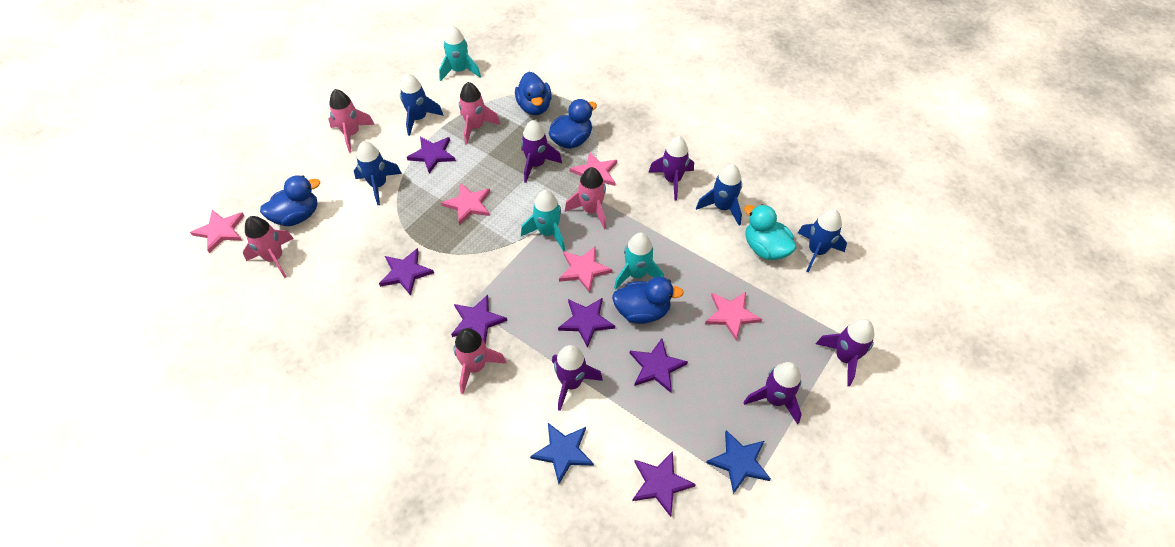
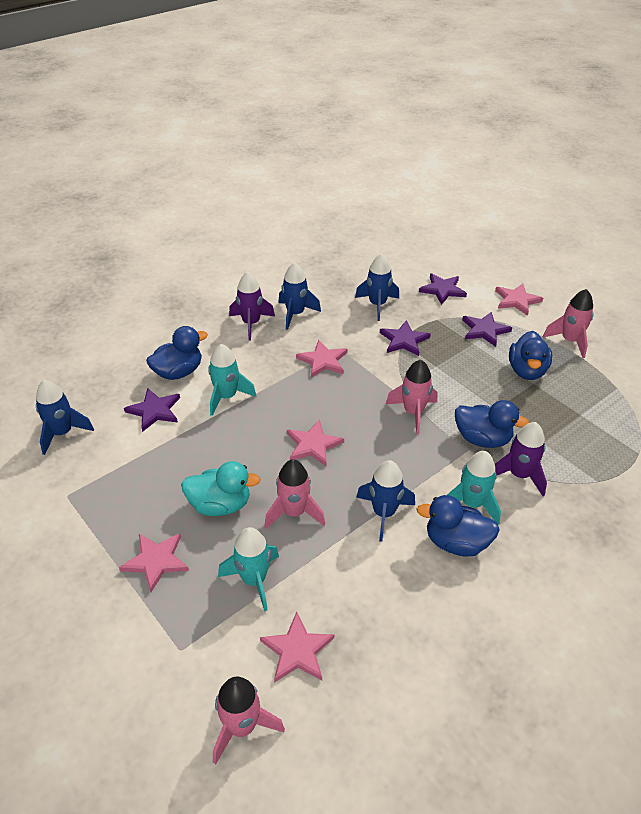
blue star: [530,423,594,484] [706,430,771,494] = 2 -> none = 0
pink rocket: [243,216,294,278] [329,89,375,153] [454,328,507,394] [459,82,500,145] [565,167,606,230] = 5 -> [213,677,285,764] [265,459,325,529] [386,360,438,435] [543,289,594,358] = 4
purple rocket: [521,120,562,183] [552,345,603,411] [648,136,694,201] [743,362,802,424] [816,319,874,386] = 5 -> [229,272,275,341] [495,422,547,496] = 2
purple star: [379,248,434,296] [407,137,456,174] [451,294,507,345] [558,298,615,348] [630,338,688,393] [632,451,696,517] = 6 -> [124,388,180,432] [380,320,431,356] [419,273,467,305] [462,312,512,347] = 4

